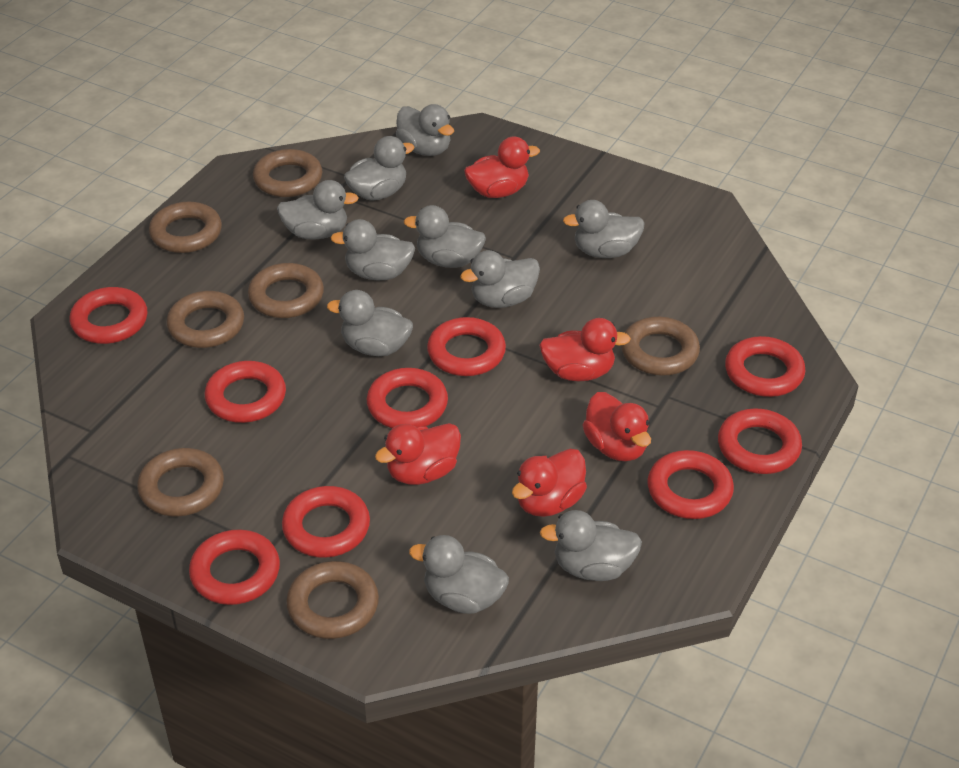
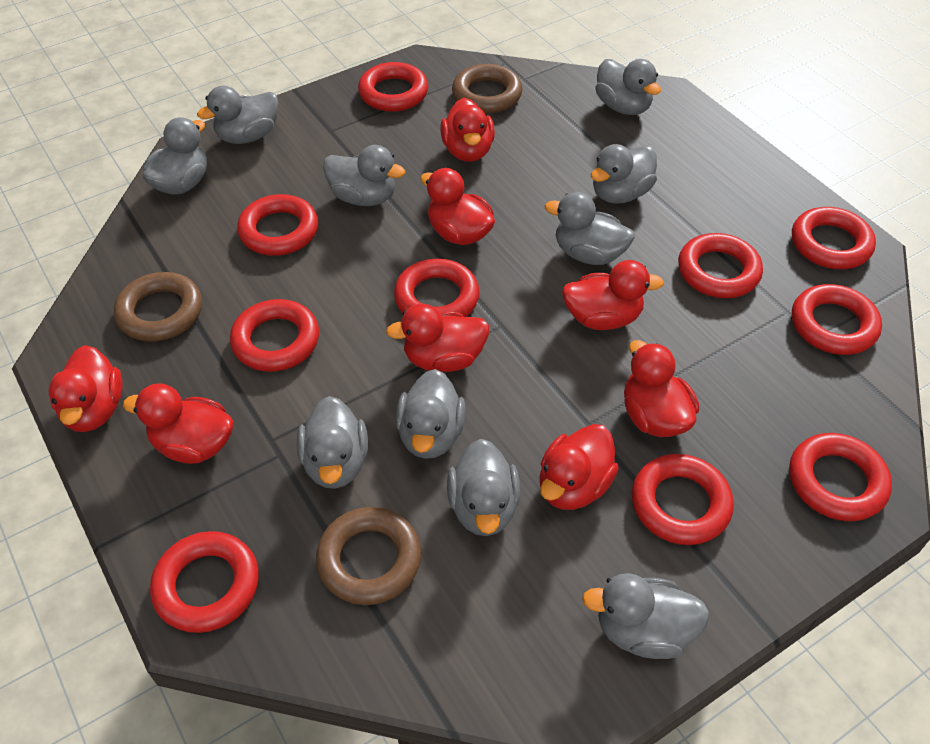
brown ring: [137,448,224,517] [149,202,222,253] [166,291,244,348] [248,263,324,318] [253,149,322,197] [286,561,379,639] [621,317,700,376] = 7 -> [114,272,202,342] [316,507,421,605] [452,64,522,114] = 3
red duck: [375,423,461,485] [464,136,540,198] [512,449,587,517] [539,318,631,381] [583,392,651,461] = 5 -> [49,345,123,432] [123,383,234,464] [386,304,489,372] [420,168,495,245] [440,98,495,162] [539,424,619,510] [562,260,664,330] [624,340,699,437] = 8
red ring: [70,287,147,344] [189,529,280,605] [205,361,286,423] [282,486,370,558] [367,368,448,428] [427,317,506,376] [648,450,734,519] [718,408,802,474] [725,336,805,397] = 9 -> [150,531,259,633] [230,299,319,372] [237,194,318,256] [358,62,428,112] [394,259,480,317] [632,454,734,545] [678,233,763,298] [789,433,892,521] [792,207,876,269] [792,284,882,355] = 10

